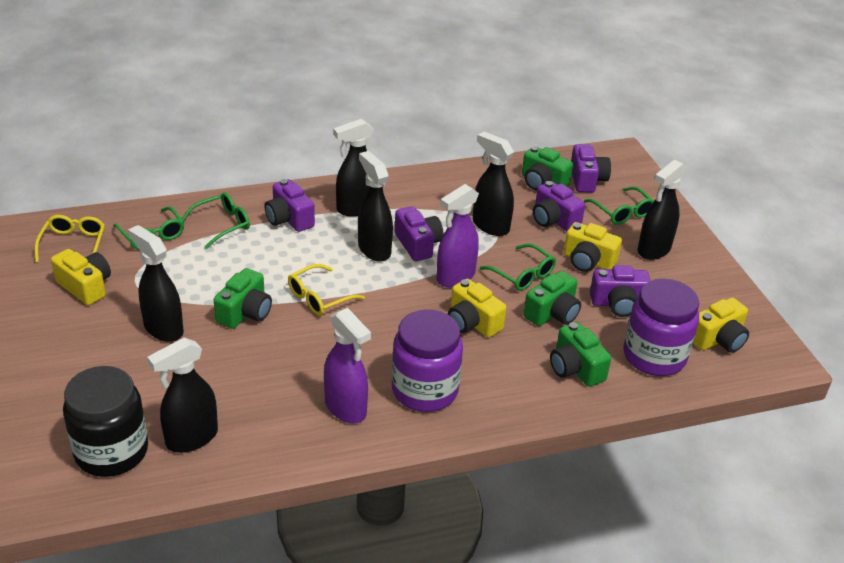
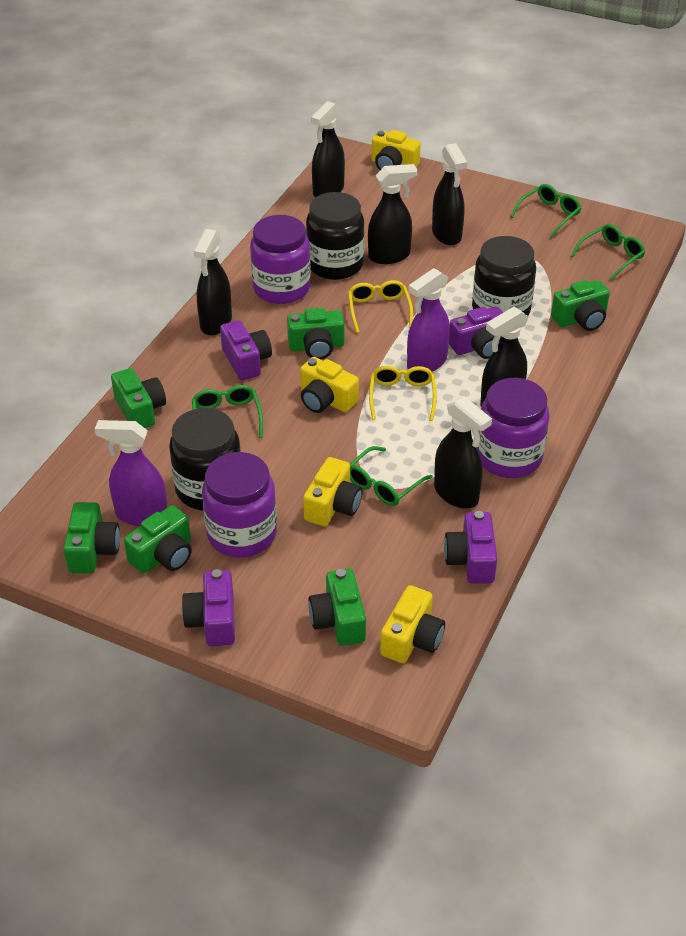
black jar: [63,366,148,477] = 1 -> [169,408,241,511] [306,192,365,280] [472,236,536,316] = 3
green camera: [214,268,272,329] [522,146,573,190] [523,271,581,326] [550,322,611,387] = 4 -> [63,502,120,573] [111,368,166,428] [124,505,192,574] [287,308,344,359] [309,569,366,646] [551,280,610,331] = 6
purple camera: [265,179,315,232] [395,206,443,261] [533,181,585,231] [571,144,611,193] [590,265,650,317] = 5 -> [182,569,235,646] [220,320,272,380] [444,511,497,584] [449,307,503,359] = 4
purple jar: [392,309,463,412] [624,279,699,376] = 2 -> [202,452,277,558] [250,215,311,304] [477,378,550,478] = 3

